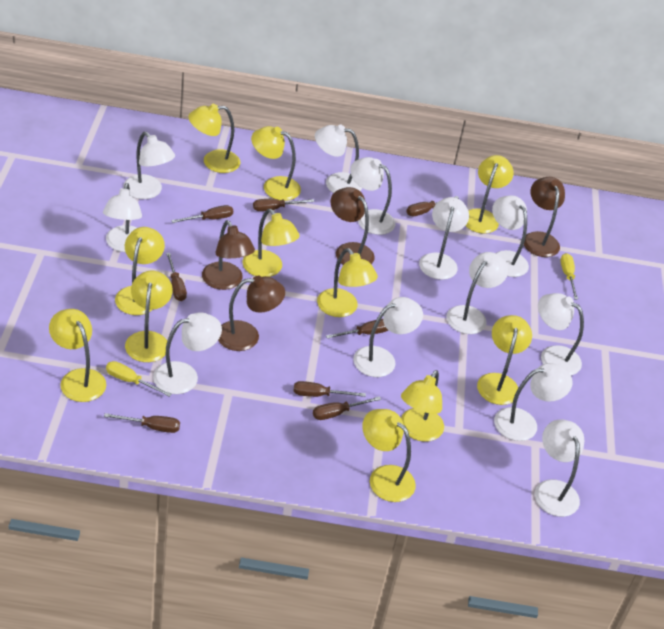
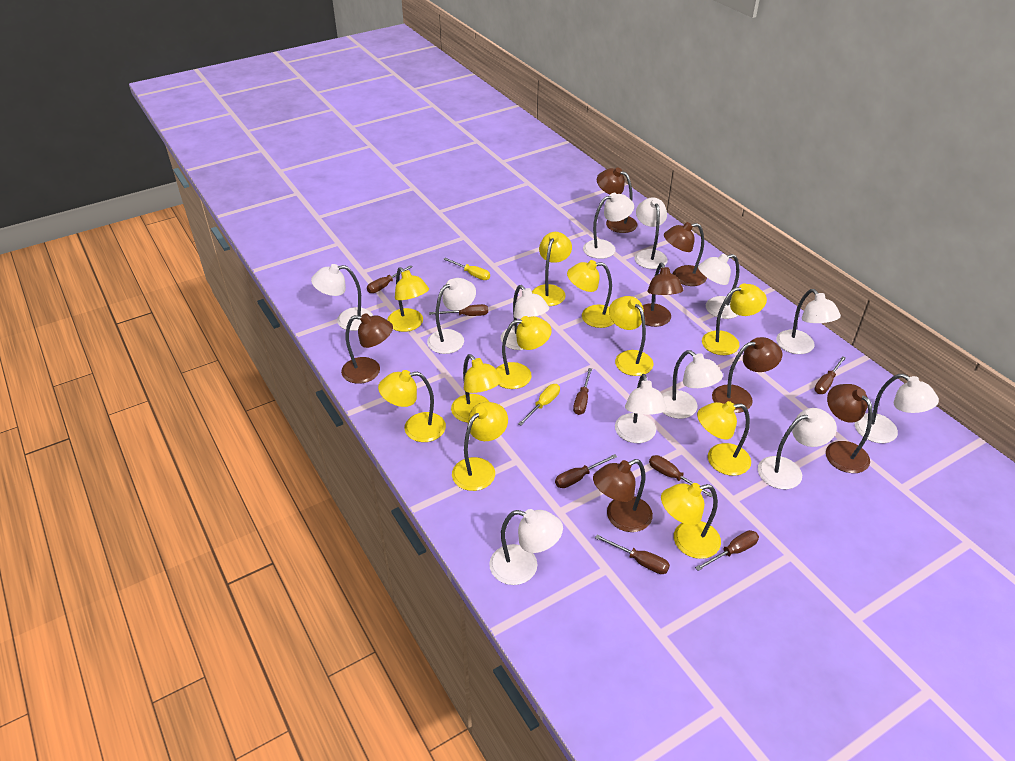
brown lamp: [202,220,255,290] [218,276,285,351] [331,187,375,265] [524,177,565,257] = 4 -> [341,313,393,384] [593,459,653,532] [597,168,637,233] [642,263,683,327] [664,222,707,286] [712,337,782,413] [826,384,873,473] = 7

